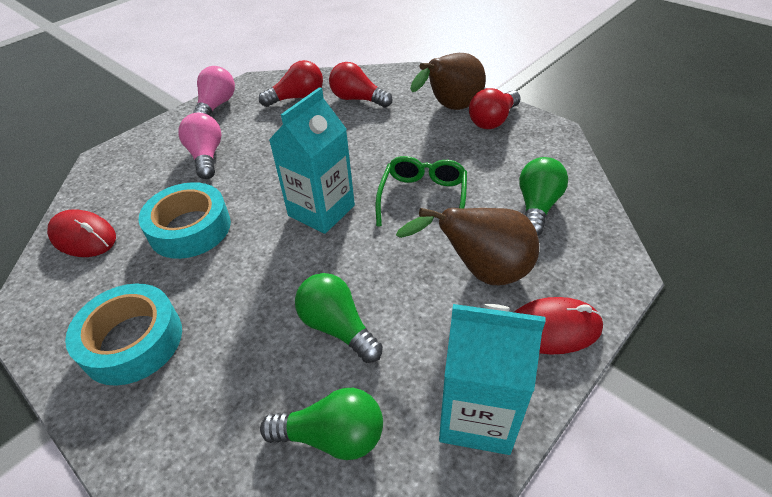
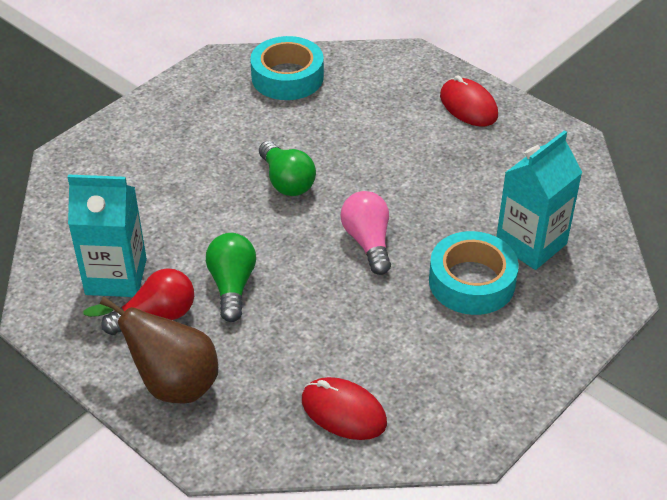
brown pear: [396,208,539,285] [410,53,486,110] = 2 -> [84,297,218,403] = 1
green glasses: [375,156,467,226] = 1 -> none = 0
green light bulb: [260,388,383,460] [295,273,383,363] [519,157,568,236] = 3 -> [206,233,256,322] [259,141,316,196] = 2
pink light bulb: [178,113,222,179] [193,66,235,116] = 2 -> [341,191,391,275] = 1
red light bulb: [259,60,323,107] [329,62,393,108] [469,88,521,129] = 3 -> [101,268,194,335] = 1

